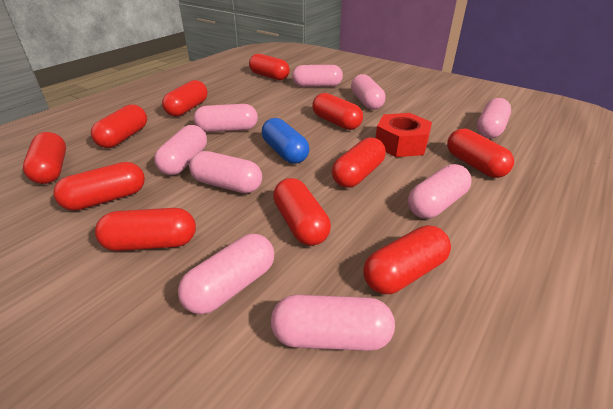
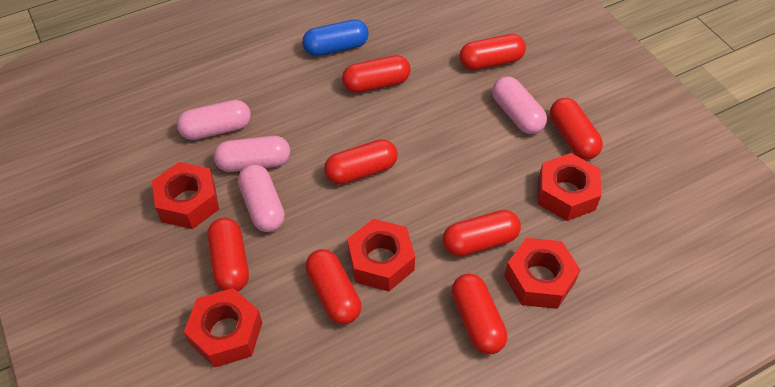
pink capsule: [154,125,207,175] [178,234,274,314] [189,151,262,193] [194,104,258,132] [271,295,395,351] [292,65,343,87] [351,74,386,110] [408,164,471,219] [477,98,511,138] = 9 -> [177,100,251,140] [214,136,290,172] [238,164,285,232] [492,76,547,134] = 4
red capsule: [23,132,66,184] [53,162,145,211] [91,104,147,148] [95,208,196,251] [162,80,208,117] [249,54,290,80] [273,178,331,246] [312,93,363,130] [332,137,386,188] [363,225,451,294] [447,128,514,178] = 11 -> [207,218,249,292] [305,249,361,325] [324,139,398,185] [342,55,411,93] [442,210,521,257] [451,274,507,354] [459,34,526,70] [550,98,603,160] = 8
red nut: [376,113,432,157] = 1 -> [152,162,219,229] [184,288,262,368] [347,219,415,291] [504,238,581,309] [538,153,601,221] = 5

